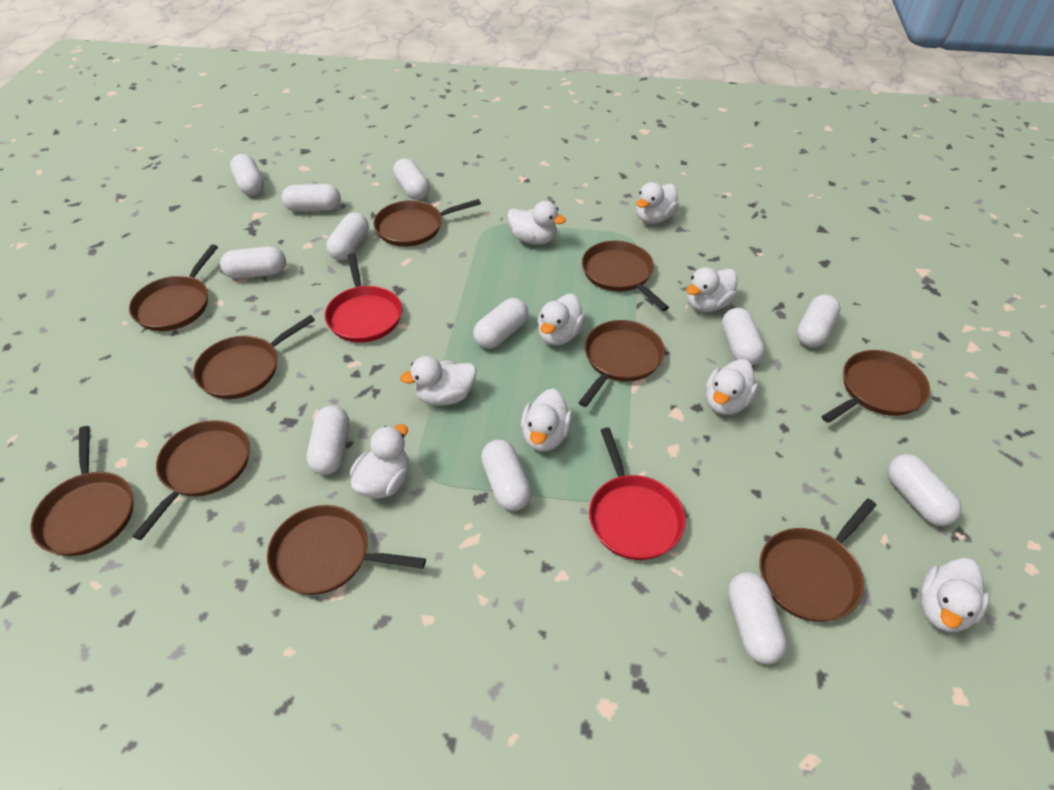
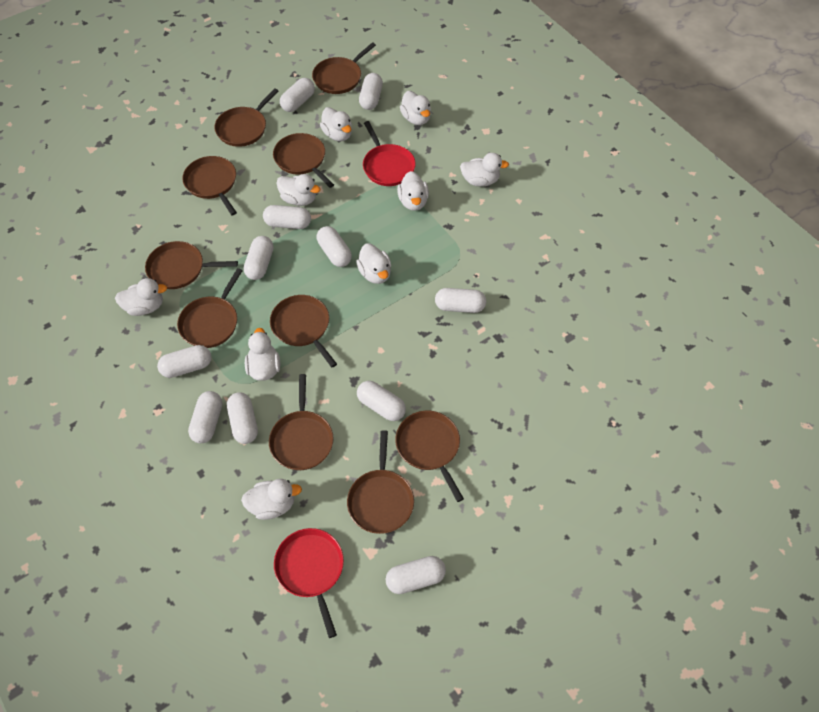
white capsule: [220,246,286,279] [230,154,264,196] [282,184,341,212] [307,405,349,475] [326,212,369,260] [393,158,430,200] [473,298,529,349] [481,440,531,511] [722,308,765,365] [728,572,787,664] [797,294,841,348] [887,454,962,526] = 12 -> [157,345,212,378] [188,391,222,443] [227,392,258,444] [244,236,274,280] [263,205,311,229] [280,78,315,112] [317,226,352,267] [357,381,406,421] [359,73,383,110] [385,556,446,594] [435,288,486,313] = 11

